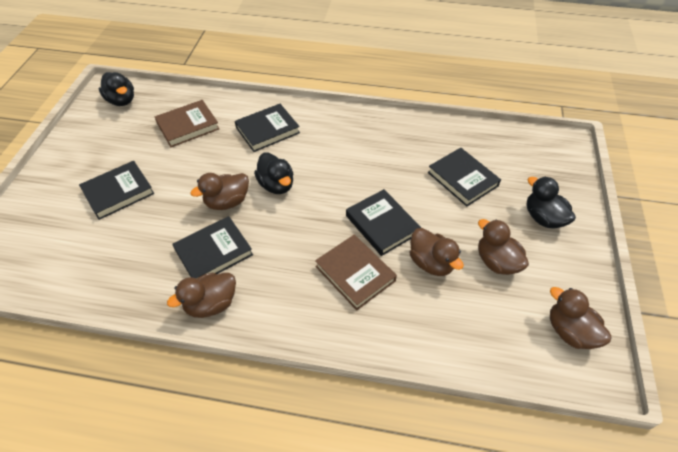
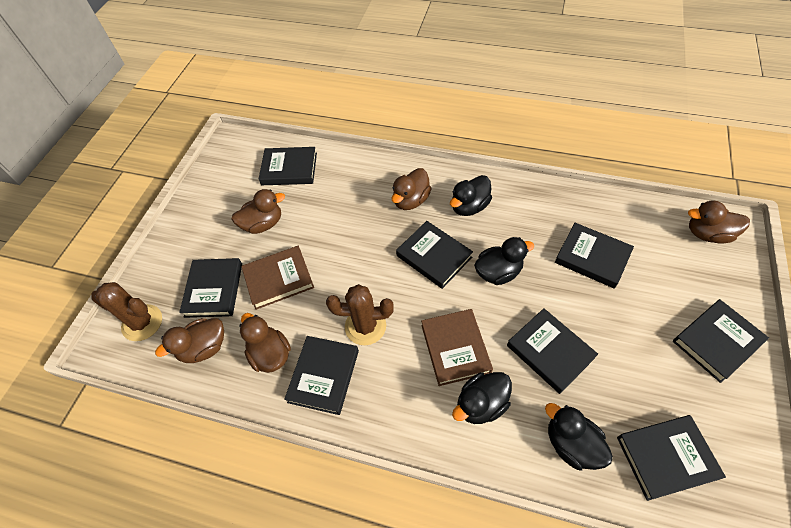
black book: [79,161,154,220] [172,216,253,278] [235,104,300,152] [346,189,421,256] [428,148,501,207] = 5 -> [179,258,242,318] [259,147,317,185] [284,336,359,415] [396,221,473,289] [507,308,598,394] [555,223,634,289] [617,415,726,501] [673,299,769,383] = 8
black duck: [98,72,134,106] [254,152,293,194] [527,177,576,229] = 3 -> [450,175,492,216] [452,372,512,424] [474,237,534,285] [545,403,613,470] = 4
brown cactus: none = 0 -> [91,282,162,341] [326,284,394,345] = 2

